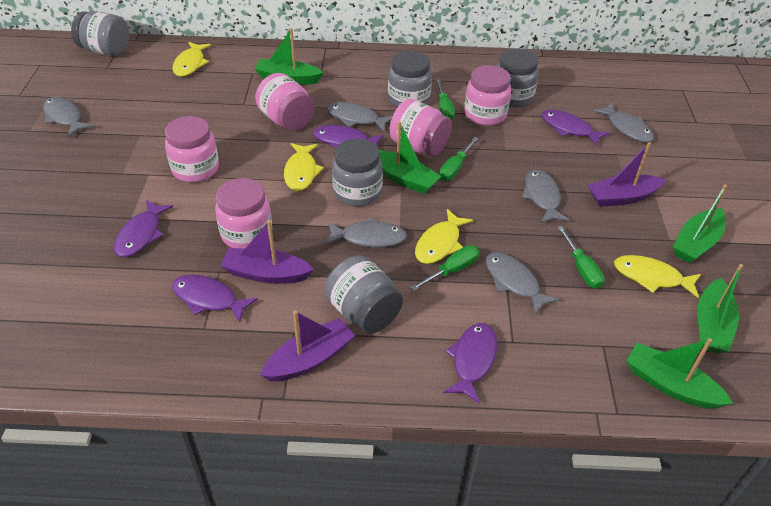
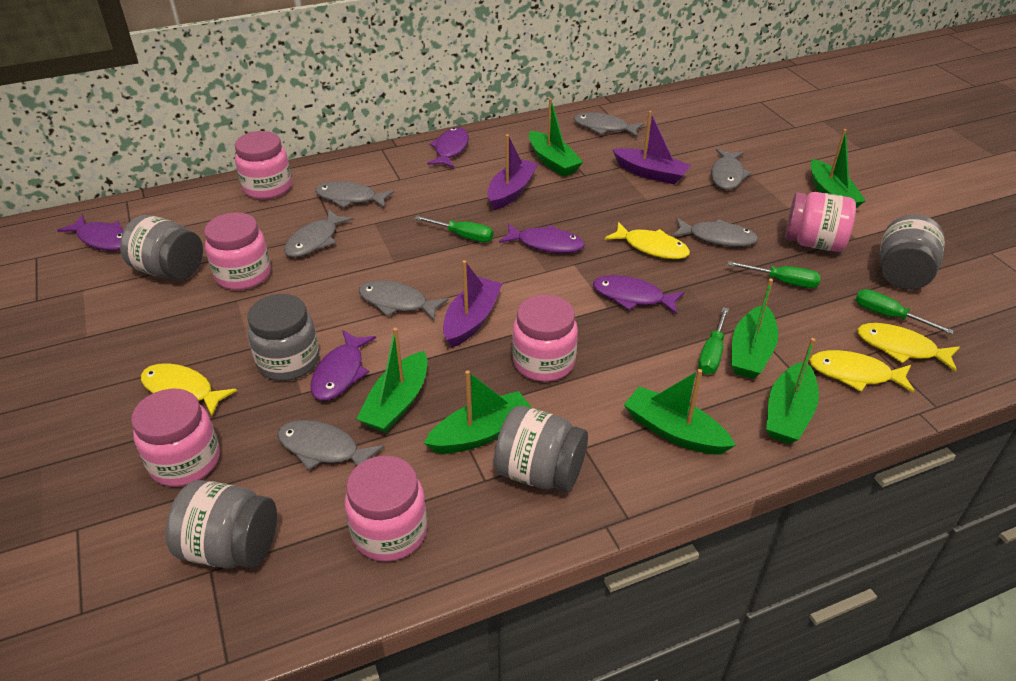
green boat: [254,28,324,85] [379,121,441,194] [626,338,733,409] [673,184,727,263] [697,264,743,353] = 5 -> [356,328,427,433] [424,370,532,454] [529,98,583,177] [624,369,736,454] [731,279,778,379] [766,338,819,444] [811,129,866,208] = 7
grey fish: [43,97,94,137] [325,217,407,247] [327,102,392,131] [485,252,560,316] [522,169,570,223] [593,103,654,143] = 6 -> [277,420,384,470] [284,210,354,257] [315,181,394,208] [359,280,449,321] [574,112,644,137] [672,218,758,247] [711,149,752,190] = 7
pink jar: [165,116,219,182] [215,178,272,248] [255,73,315,131] [389,99,452,156] [464,65,511,126] = 5 -> [131,389,220,487] [204,212,271,290] [235,131,292,199] [345,456,427,562] [512,295,578,382] [785,192,856,252] = 6

